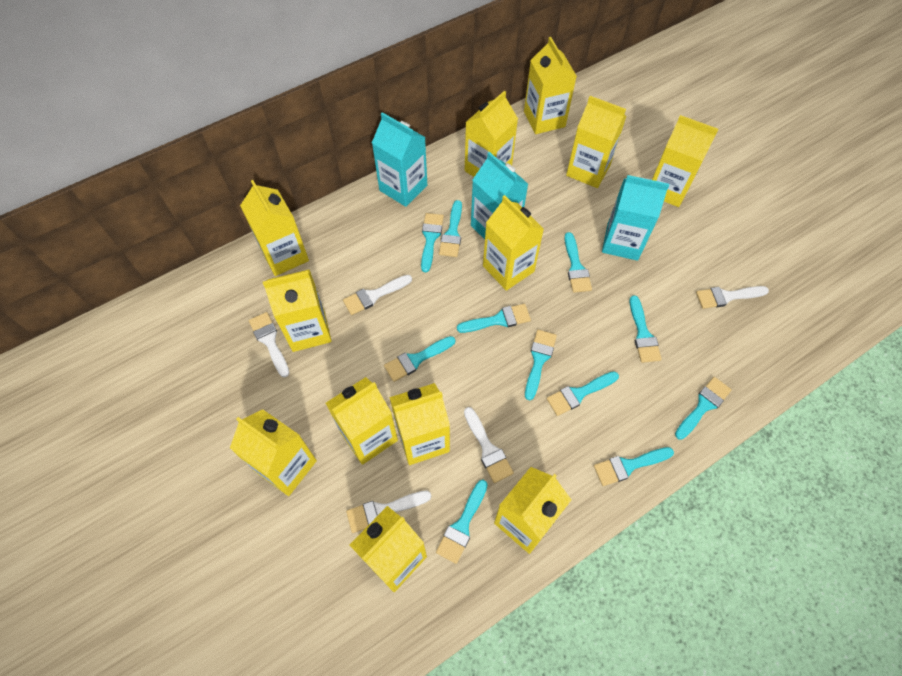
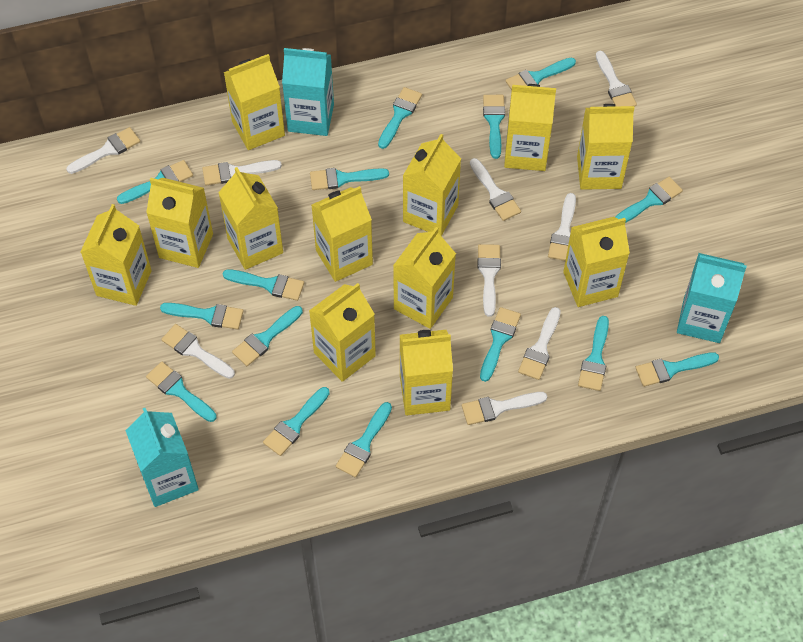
turquoise brush: [384,336,455,382] [421,213,444,272] [436,480,488,564] [439,200,462,257] [457,304,531,333] [525,330,557,400] [547,371,619,416] [565,232,592,293] [594,447,674,486] [629,295,662,363] [675,377,732,440] = 11 -> [117,160,193,204] [146,362,217,422] [160,303,244,329] [223,269,304,301] [232,306,303,366] [263,387,330,456] [310,168,389,190] [336,402,392,477] [378,87,422,149] [480,307,521,382] [483,95,505,159] [505,58,576,90] [578,316,609,391] [615,177,683,223] [635,352,719,387] = 15
white brush: [249,312,289,377] [343,275,412,315] [346,491,431,533] [464,407,514,483] [696,286,769,309] = 5 -> [66,127,140,174] [161,324,235,379] [202,160,282,185] [462,392,547,425] [470,158,521,221] [478,244,501,317] [518,307,561,380] [548,193,576,261] [596,51,637,107] = 9

